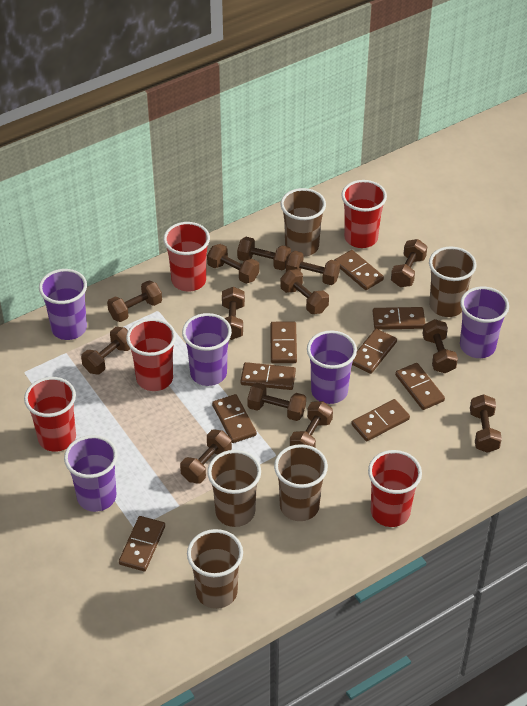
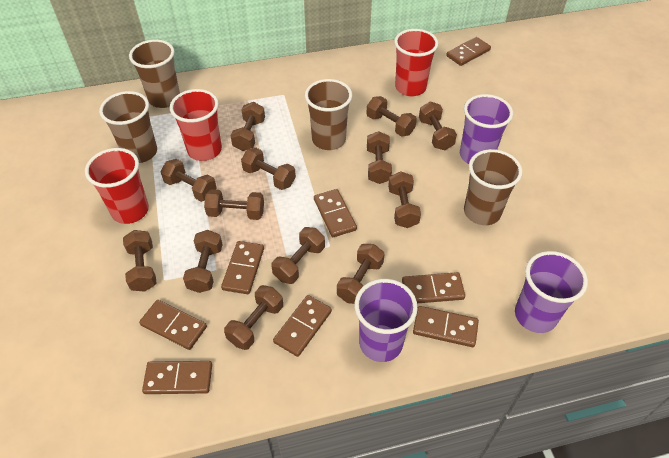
brown cup: [187,529,243,609] [207,450,261,527] [274,444,328,521] [280,188,326,257] [429,246,476,317] = 5 -> [99,91,157,163] [129,39,180,108] [305,79,352,150] [464,149,523,225] = 4
brown domino: [119,516,165,571] [212,394,257,443] [240,362,296,390] [270,322,297,363] [334,250,384,290] [351,399,410,441] [352,329,397,374] [373,307,425,330] [395,363,445,410] = 9 -> [139,300,207,350] [142,361,212,394] [221,241,264,294] [273,295,332,357] [314,189,357,237] [402,272,465,303] [413,306,479,347] [446,37,491,66] = 8
purple cup: [39,269,87,340] [64,435,118,512] [182,313,232,386] [307,330,357,404] [460,287,509,358] = 5 -> [354,279,418,362] [460,94,513,164] [515,251,588,333] = 3
red cup: [24,377,76,452] [126,318,176,391] [163,222,210,291] [341,180,387,248] [368,450,422,527] = 5 -> [85,148,149,224] [170,89,222,161] [394,29,438,96] = 3

